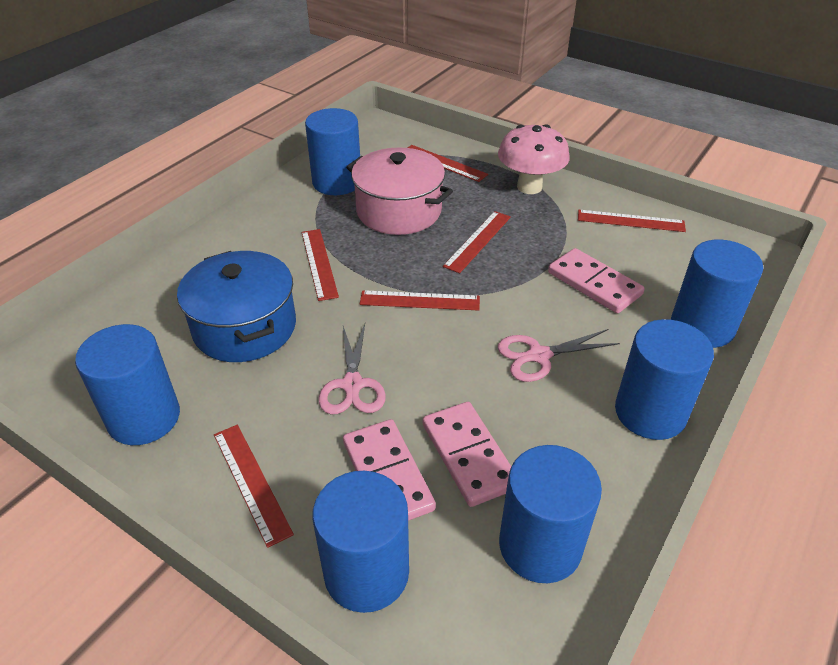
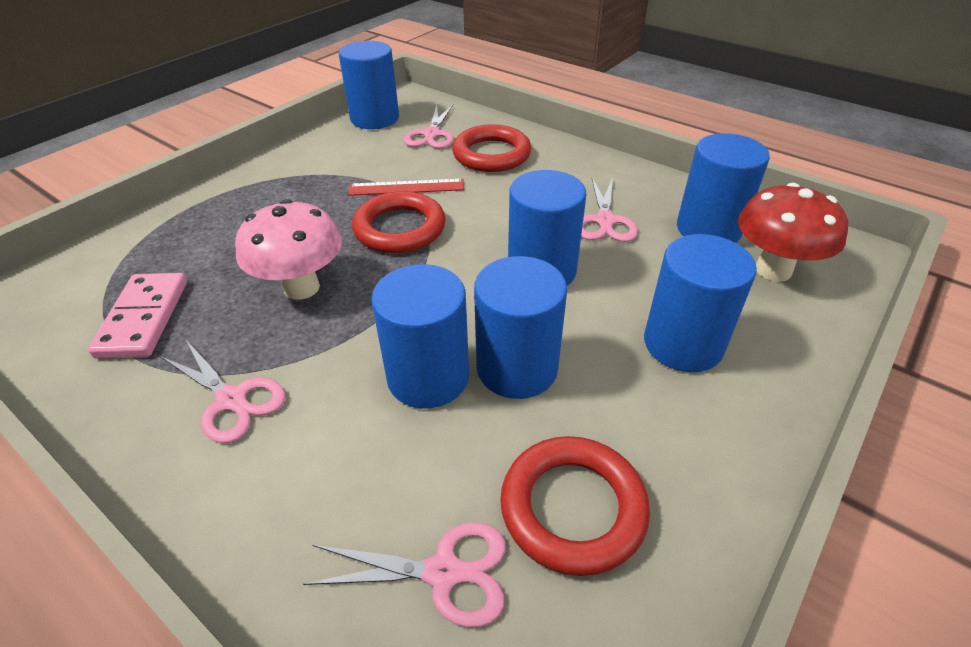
blue pot: [177,251,296,362] = 1 -> none = 0
pink domino: [343,419,436,521] [423,402,511,507] [548,248,645,313] = 3 -> [88,273,187,358] = 1
pink pot: [346,147,453,235] = 1 -> none = 0
pink scissors: [319,324,386,414] [498,329,620,382] = 2 -> [160,340,286,443] [303,522,506,627] [404,105,454,149] [581,177,638,242] = 4
red mushroom: none = 0 -> [738,183,848,282] = 1
red ring: none = 0 -> [352,191,446,253] [452,124,531,172] [500,436,650,576] = 3
red ruler: [214,425,294,548] [302,229,339,301] [360,290,480,310] [408,145,488,182] [443,211,511,273] [578,210,686,232] = 6 -> [348,179,464,196] = 1

